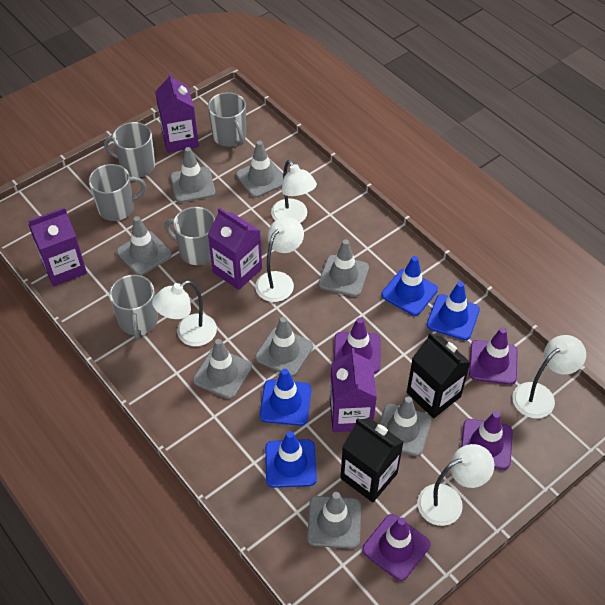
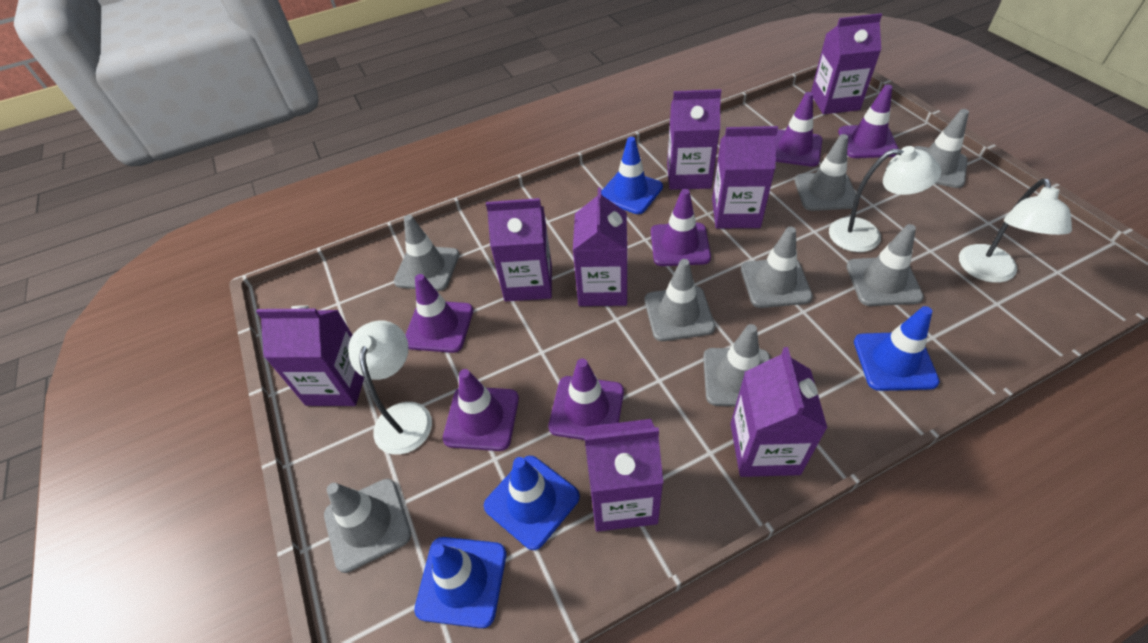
black carton: [340,417,403,502] [407,332,471,418] = 2 -> none = 0
grey mug: [89,164,146,221] [104,122,155,177] [109,275,158,340] [164,207,215,265] [208,92,246,147] = 5 -> none = 0
purple carton: [28,207,87,286] [155,72,199,153] [208,207,262,290] [330,348,377,432] = 4 -> [256,305,364,406] [486,198,552,301] [573,187,628,306] [583,419,663,532] [667,89,721,190] [712,126,778,228] [731,347,827,477] [811,13,882,114] = 8
purple traffic cone: [334,318,381,373] [362,514,430,581] [461,411,513,470] [469,327,518,385] = 4 -> [406,274,473,353] [443,369,519,451] [549,358,624,440] [651,189,711,266] [776,92,822,167] [838,85,899,158] = 6
white lamp: [152,280,217,346] [255,217,304,302] [271,160,317,223] [417,444,494,526] [512,335,586,418] = 5 -> [348,320,432,455] [829,146,941,252] [959,179,1072,283] = 3

